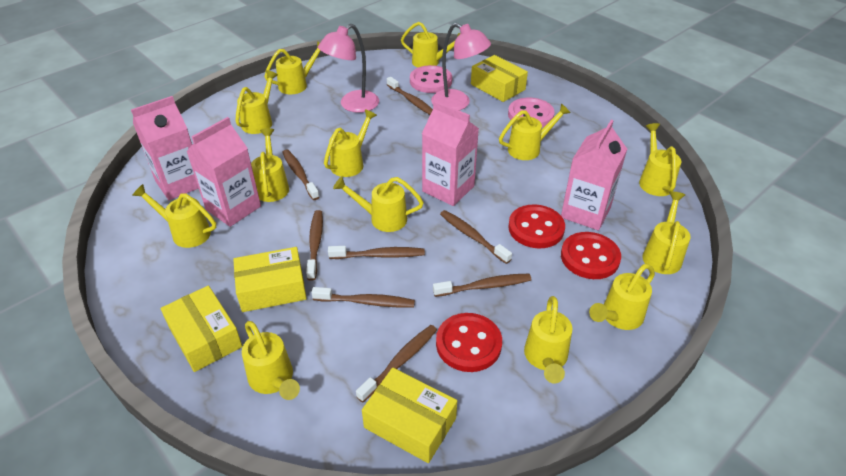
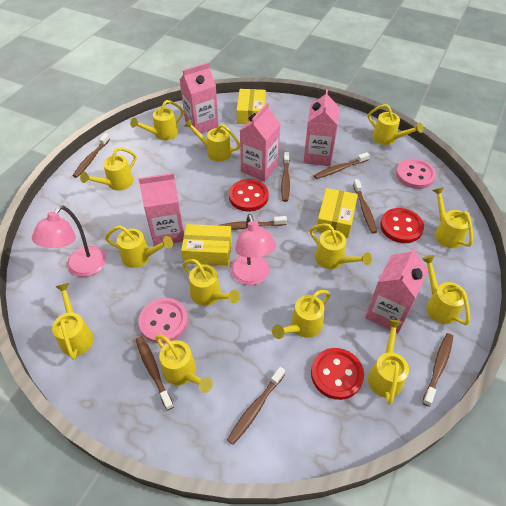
pink carton: [131,96,199,200] [186,117,261,227] [422,101,479,206] [561,120,627,231] = 4 -> [138,173,184,246] [180,63,219,135] [240,103,280,181] [303,89,339,166] [365,247,428,333] = 5
yellow box: [161,286,242,372] [233,247,307,312] [362,368,457,463] [471,55,528,102] = 4 -> [181,224,232,266] [237,89,266,124] [316,188,358,238] = 3

